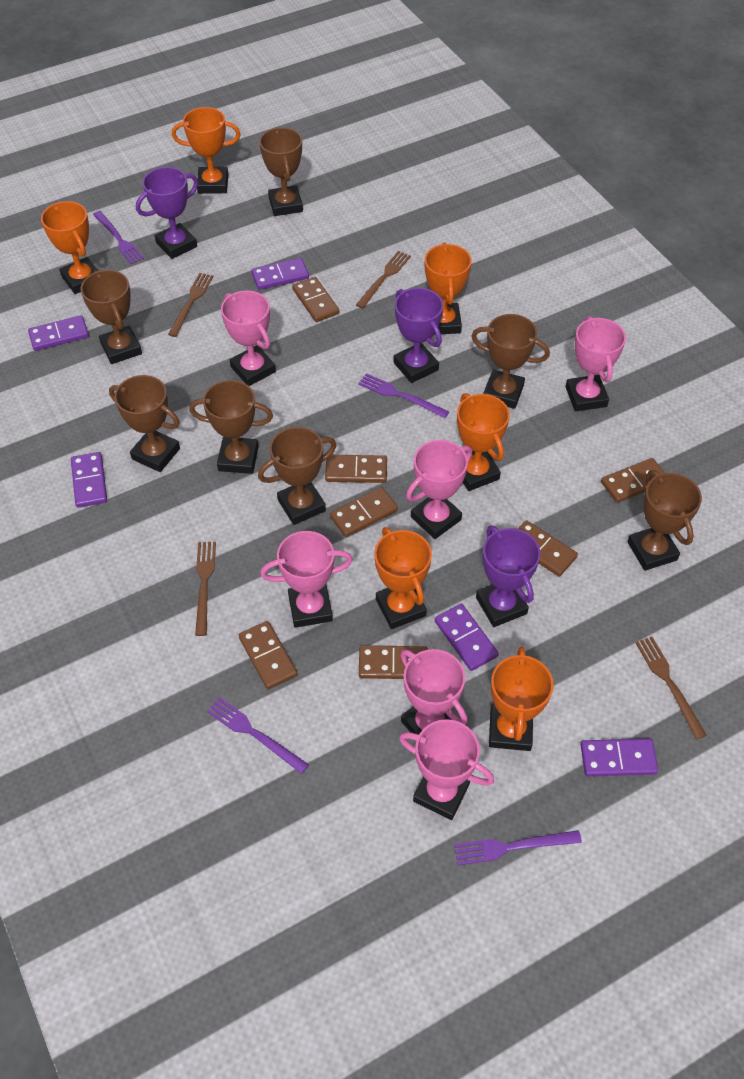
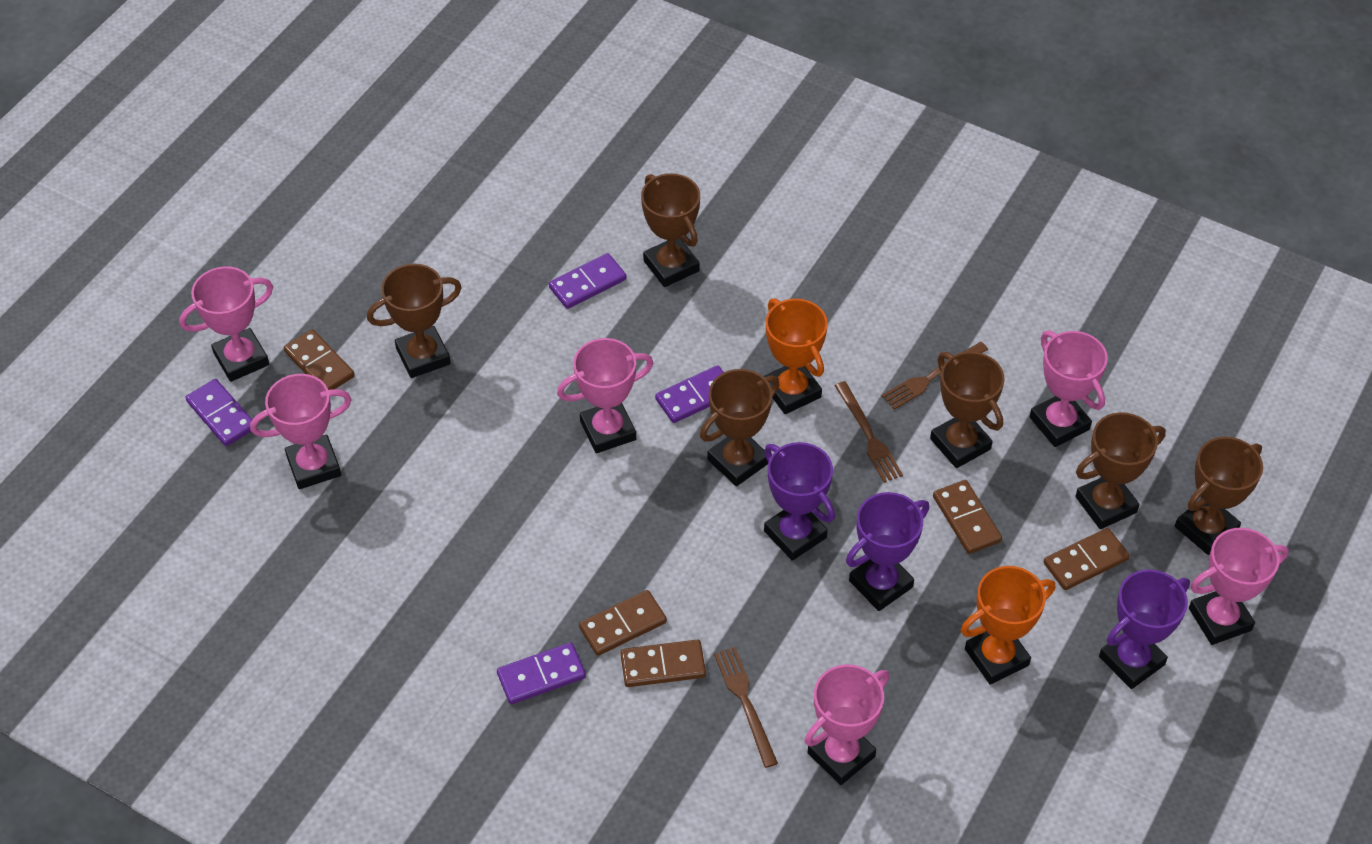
brown domino: [239,621,297,689] [292,277,339,322] [325,455,387,483] [330,487,398,537] [359,645,428,679] [518,520,578,576] [601,458,665,503] = 7 -> [284,329,355,390] [579,590,667,656] [620,639,706,687] [933,480,1002,554] [1044,528,1130,590] = 5
brown fork: [168,273,213,337] [195,542,216,636] [356,251,411,308] [635,637,707,740] = 4 -> [714,647,778,768] [834,381,903,483] [882,342,988,410] = 3
brown trophy: [81,270,142,364] [109,375,180,472] [189,380,273,474] [258,427,337,525] [259,127,303,216] [471,314,550,409] [627,470,702,571] = 7 -> [367,264,462,378] [641,173,700,287] [700,369,780,486] [930,352,1005,468] [1075,412,1166,529] [1175,437,1263,555] = 6
orange trophy: [41,201,98,294] [172,107,241,194] [374,527,432,629] [425,243,472,335] [457,393,510,491] [489,647,554,751] = 6 -> [763,298,828,414] [961,566,1055,685] = 2
purple domino: [28,315,89,351] [71,452,107,508] [251,258,309,290] [435,604,499,671] [581,739,658,776] = 5 -> [185,379,252,446] [497,642,586,704] [549,253,627,309] [655,365,724,423] = 4
purple fork: [93,211,144,264] [207,697,309,774] [358,373,449,418] [454,830,582,865] = 4 -> none = 0

